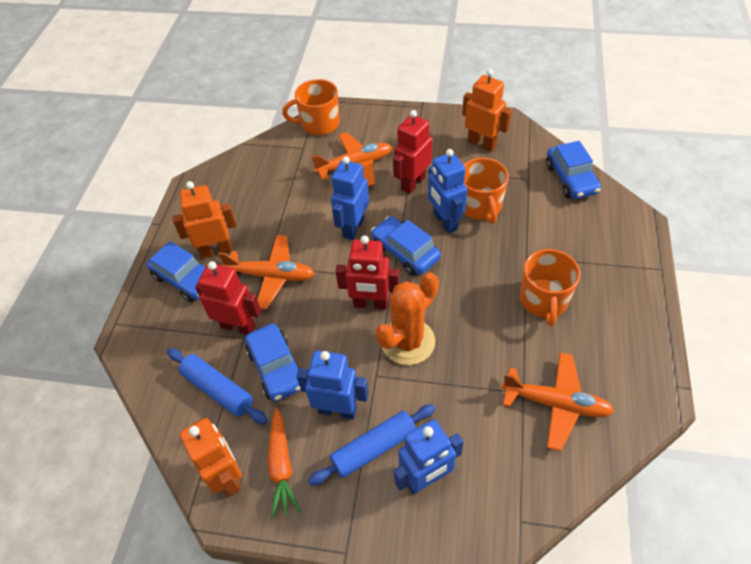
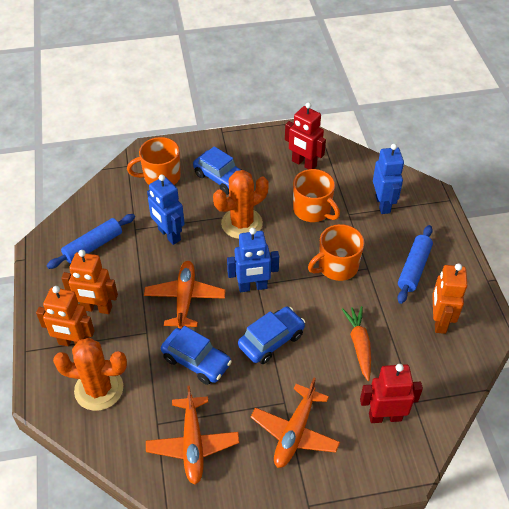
blue car: [146,241,206,302] [245,324,301,401] [371,216,441,276] [546,141,601,199] = 4 -> [161,326,232,385] [193,146,242,195] [238,307,305,364] = 3
blue robot: [297,350,368,419] [331,156,369,240] [394,419,463,494] [428,149,468,233] = 4 -> [147,175,185,245] [227,228,279,292] [373,144,404,214] = 3
orange cactus: [376,272,439,365] = 1 -> [53,338,127,411] [213,170,269,239] = 2
red robot: [195,261,261,335] [336,235,399,310] [393,110,432,194] = 3 -> [285,102,326,169] [360,364,423,423] = 2

